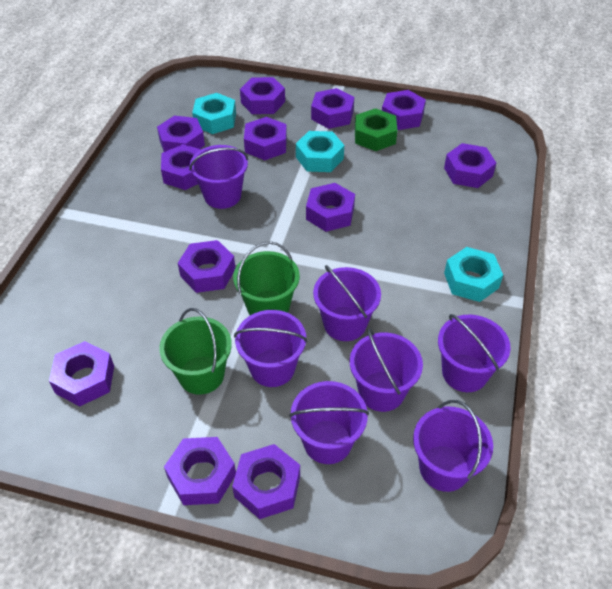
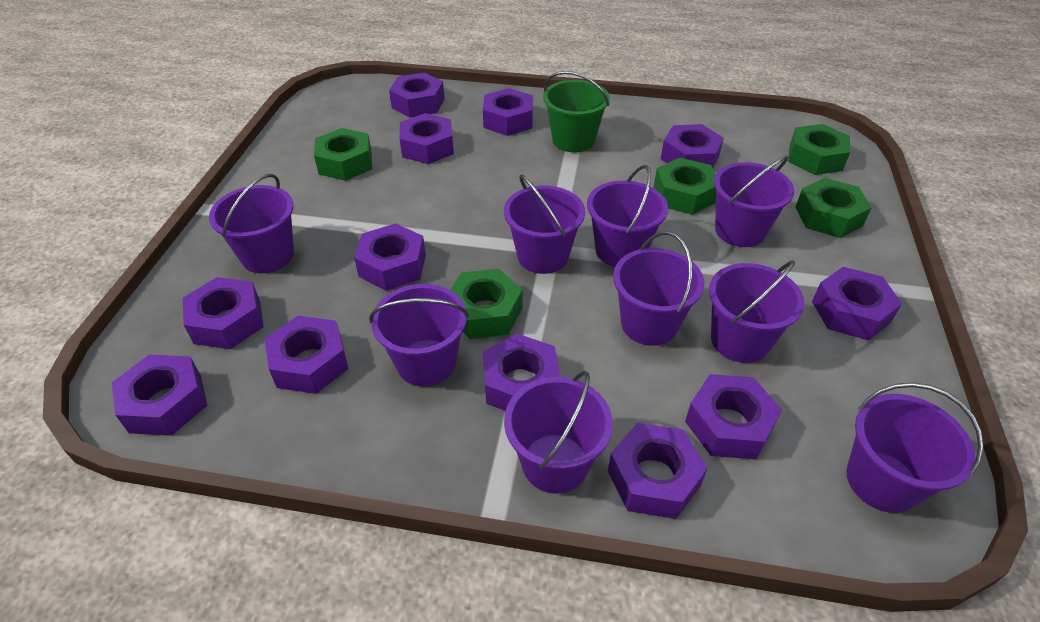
green bucket: [159,308,232,395] [233,241,300,315] = 2 -> [543,71,610,152] = 1
green nut: [355,108,397,151] = 1 -> [314,128,372,181] [451,269,523,339] [654,158,716,215] [788,124,850,175] [795,178,872,238] = 5
purple bucket: [189,145,248,209] [234,310,308,387] [289,381,369,464] [313,265,381,341] [350,328,423,412] [413,400,493,492] [438,314,511,392] = 7 -> [209,174,294,273] [369,284,469,387] [504,174,585,274] [504,371,613,494] [587,165,668,267] [613,231,704,346] [709,260,804,363] [714,155,794,247] [846,383,983,513] = 9
turquoise nut: [192,93,236,134] [296,131,344,172] [444,247,503,302] = 3 -> none = 0

